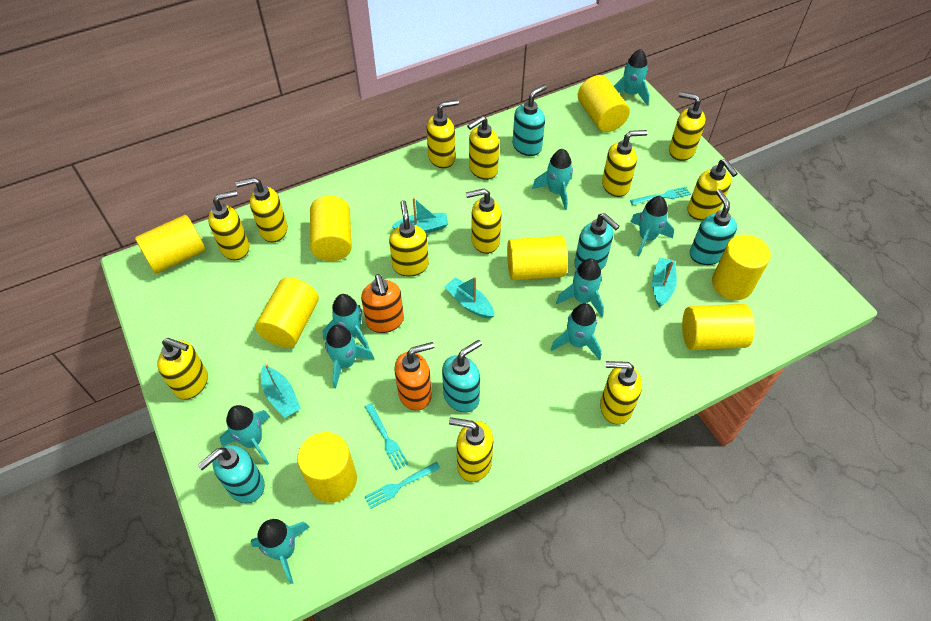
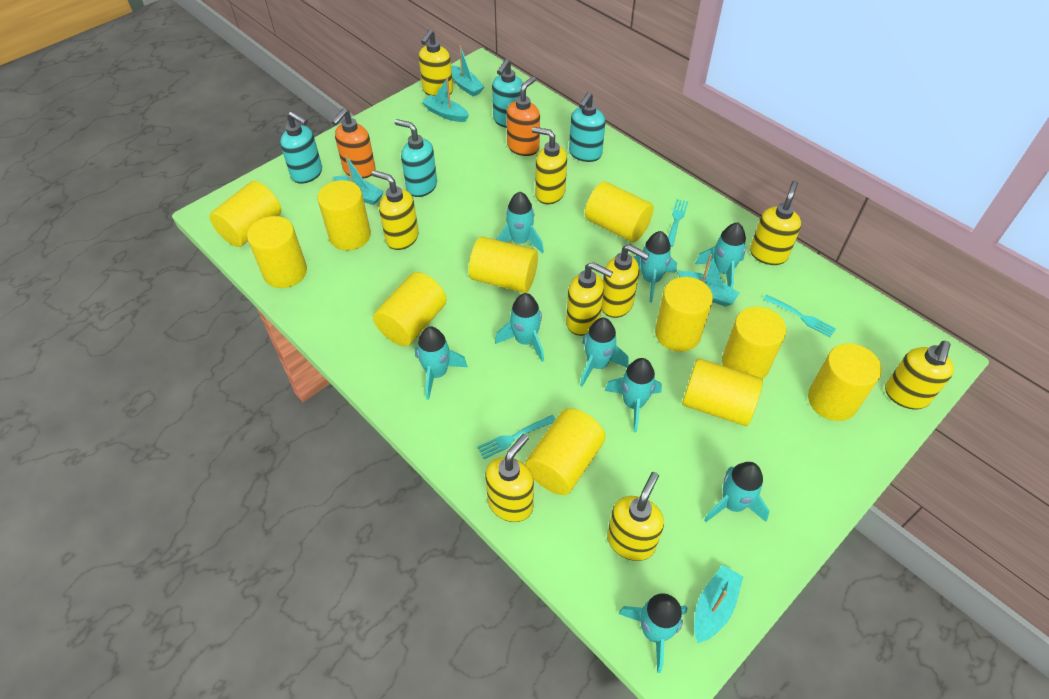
turquoise boat: [261,364,301,418] [391,197,448,233] [445,277,495,319] [652,257,677,307] = 4 -> [333,155,384,205] [422,78,469,122] [451,46,484,96] [677,254,739,307] [694,565,743,643] = 5
turquoise soap dispenser: [197,445,265,503] [442,340,482,412] [513,85,547,156] [574,213,620,270] [690,189,737,265] = 5 -> [280,111,322,184] [394,119,437,197] [492,59,523,128] [569,92,605,162] = 4
yellow cylinder: [135,215,205,274] [255,277,319,348] [297,432,357,503] [310,196,352,261] [507,236,568,280] [578,75,630,132] [682,304,755,350] [712,235,771,300] = 8 -> [209,181,281,247] [247,216,307,288] [317,180,371,250] [373,272,447,346] [469,237,538,293] [525,408,606,495] [585,182,654,242] [655,277,713,352] [682,358,763,426] [722,307,786,379] [808,343,882,421] = 11
yellow soap dispenser: [157,338,208,400] [208,190,249,260] [235,177,287,242] [389,200,429,277] [426,100,459,168] [449,417,493,482] [466,189,502,254] [467,116,499,180] [600,361,642,424] [602,130,648,197] [669,92,706,161] [687,159,738,220] = 12 -> [372,170,419,250] [419,29,453,96] [485,434,534,522] [532,127,567,204] [566,262,613,336] [602,244,649,318] [607,472,664,561] [750,181,801,265] [885,341,954,409] = 9

